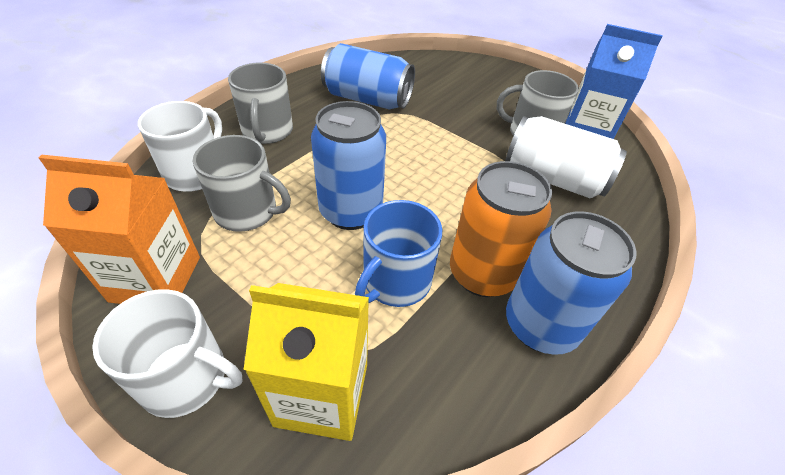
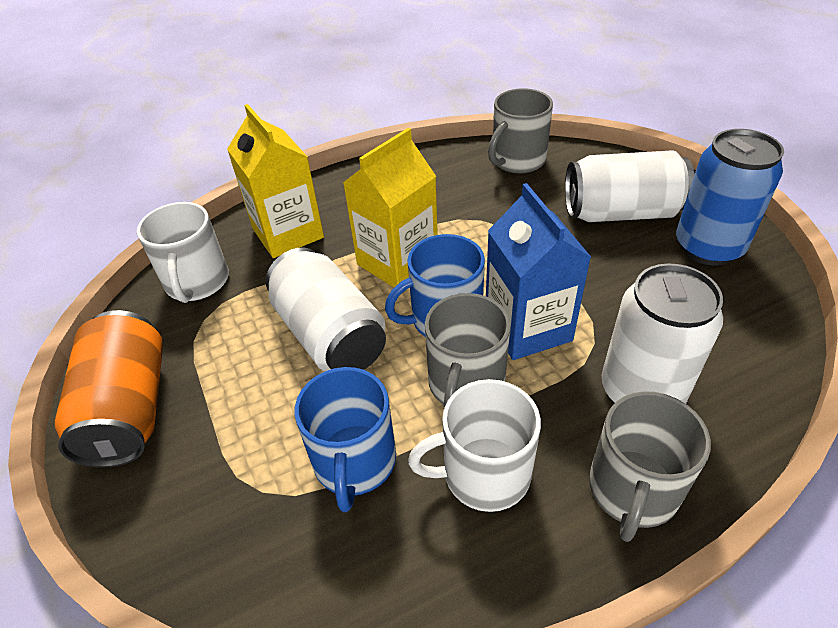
blue can: [311,101,386,230] [321,43,415,110] [506,211,636,355] = 3 -> [676,129,784,266] = 1
blue mug: [355,200,442,307] = 1 -> [294,367,396,512] [385,234,485,337] = 2
orange carton: [39,155,200,304] = 1 -> none = 0
white can: [505,116,627,198] = 1 -> [266,248,386,372] [565,150,695,222] [602,264,723,404] = 3
yellow carton: [244,283,369,441] = 1 -> [227,104,324,258] [343,128,438,287] = 2

